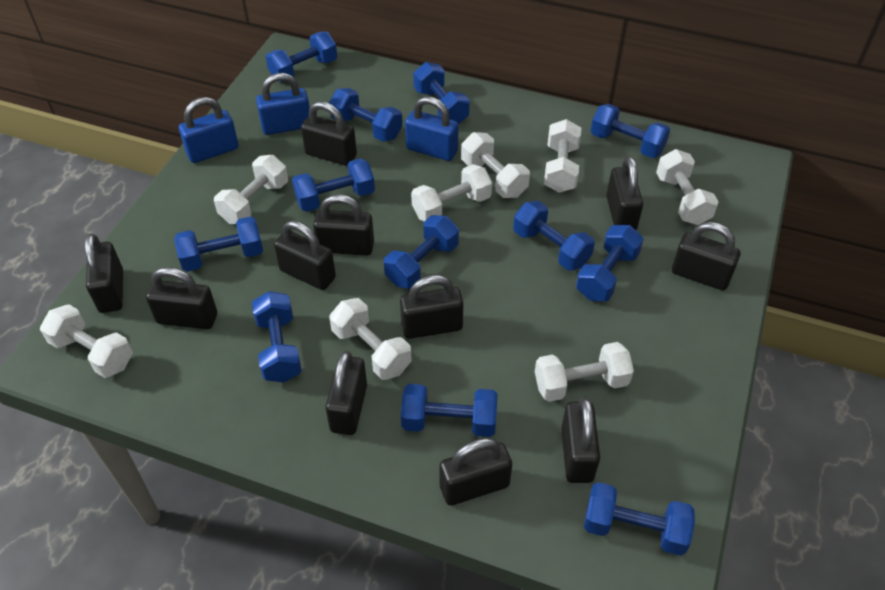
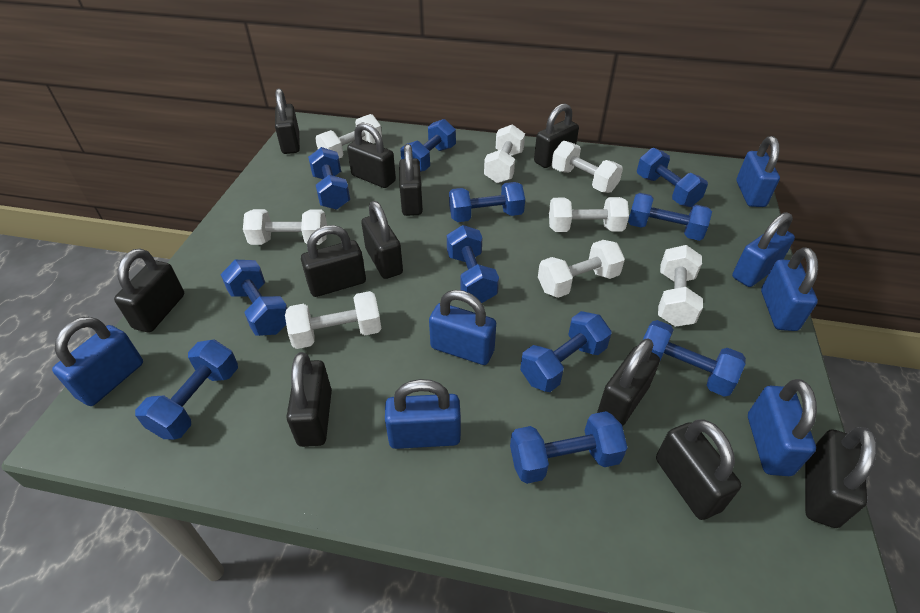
blue dumbbell: [174,216,263,272] [252,291,302,382] [266,32,337,82] [292,158,375,212] [329,88,402,142] [384,215,459,289] [401,384,497,437] [413,62,470,124] [513,201,595,271] [576,225,644,301] [584,482,695,556] [591,104,670,158] = 12 -> [135,339,238,440] [220,260,287,336] [308,147,350,210] [400,119,456,172] [447,225,499,303] [449,182,525,222] [510,411,628,484] [520,311,611,392] [628,193,712,241] [637,148,708,207] [643,320,746,397] = 11
blue padlock: [179,97,239,163] [256,73,310,135] [405,96,459,161] = 3 -> [52,317,143,406] [385,379,461,449] [429,290,496,365] [732,212,795,287] [736,136,780,207] [748,379,817,476] [761,247,818,331] = 7

